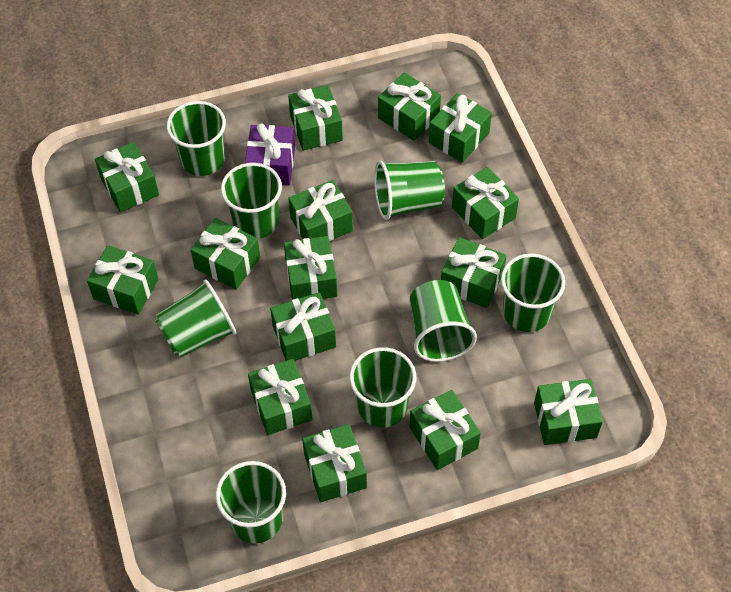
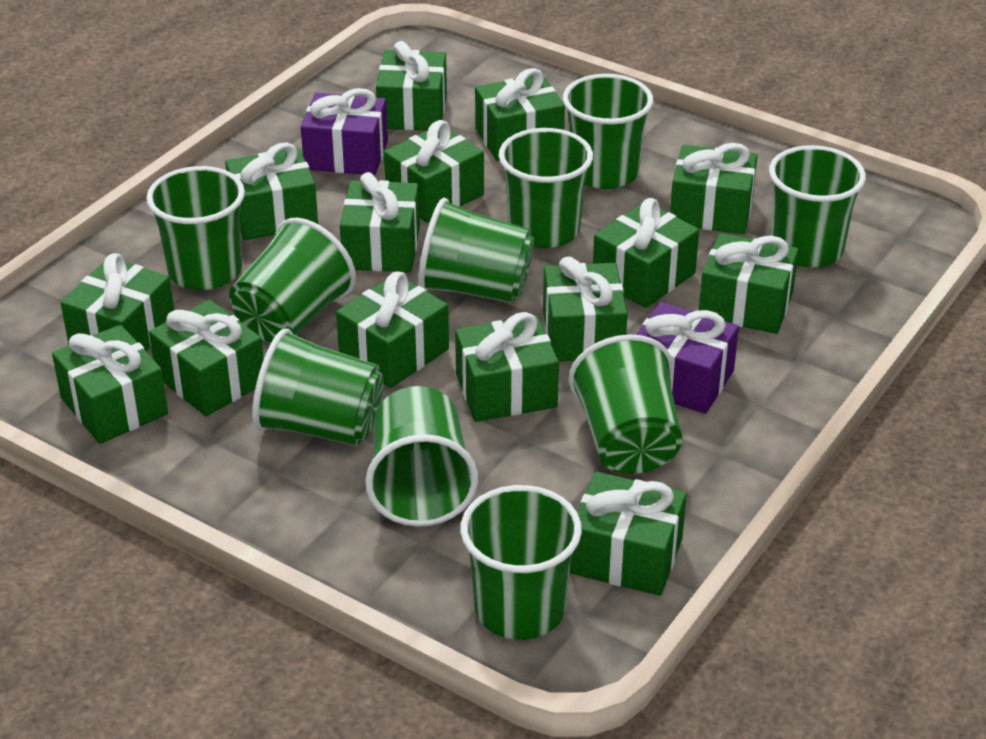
green cup: [155,279,237,358] [167,101,226,176] [216,461,286,543] [221,163,282,239] [349,347,416,428] [374,161,445,220] [410,280,477,362] [501,253,565,332] = 8 -> [146,166,245,290] [229,218,356,343] [252,329,384,446] [365,386,478,527] [418,198,534,303] [460,485,582,640] [499,128,593,248] [563,74,653,189] [569,334,683,474] [769,145,866,267] = 10
purple gift: [245,123,295,186] = 1 -> [301,88,388,175] [636,302,739,414] = 2

